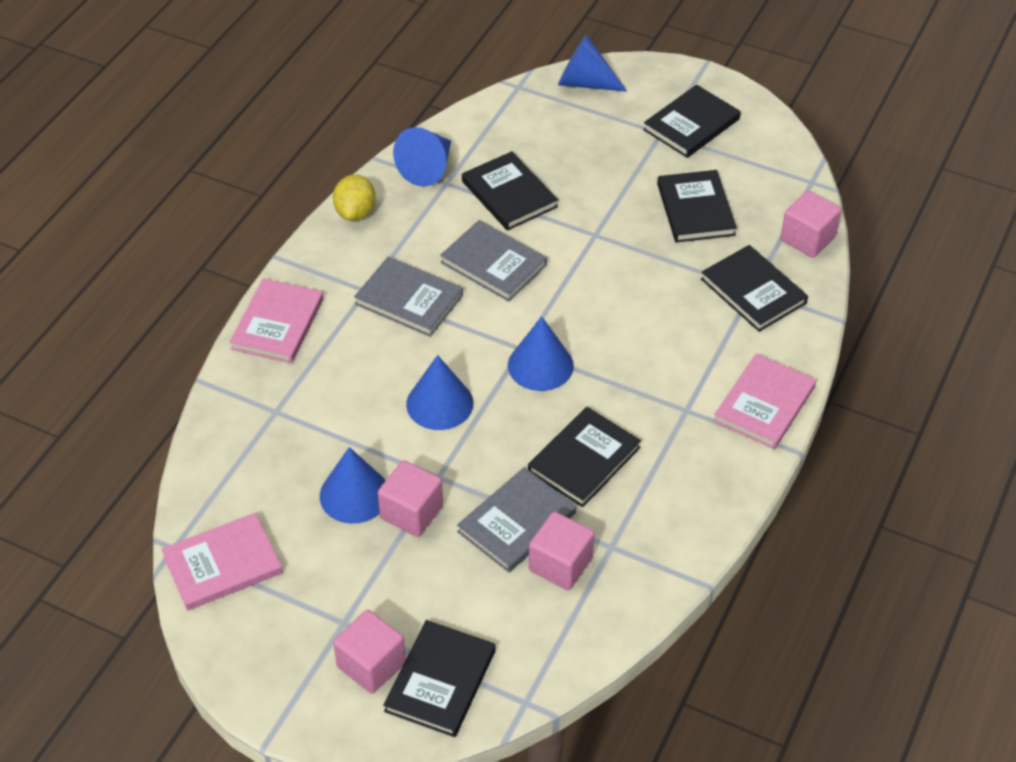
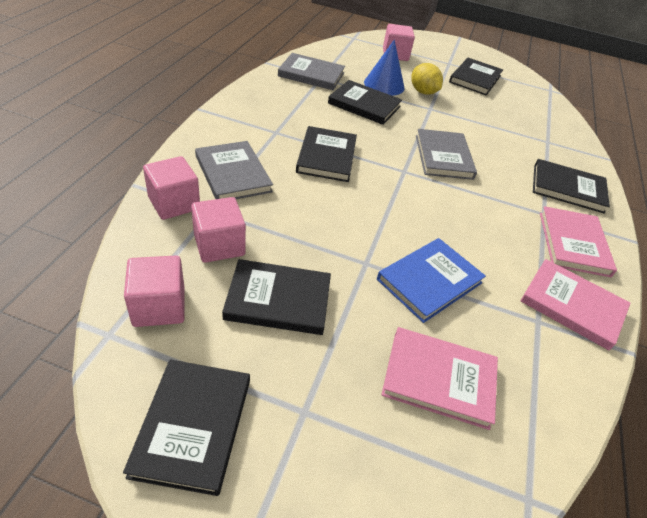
blue book: none = 0 -> [377,238,486,323] = 1
blue cone: [320,447,386,524] [393,127,451,187] [406,355,474,430] [508,317,574,391] [558,34,627,92] = 5 -> [364,40,405,96] = 1

